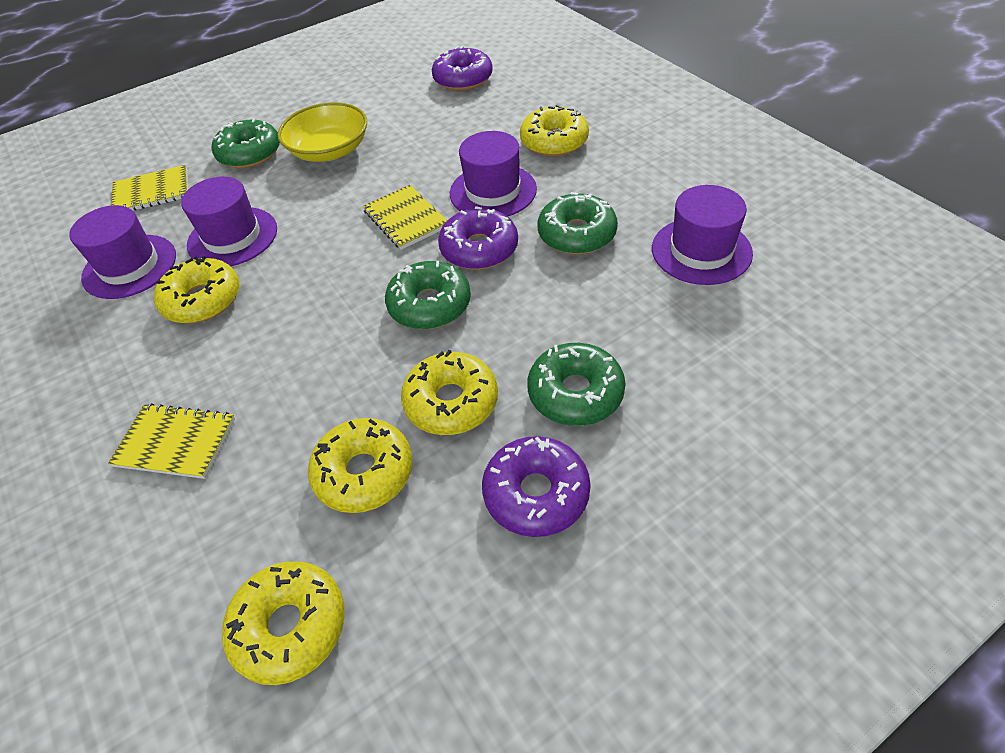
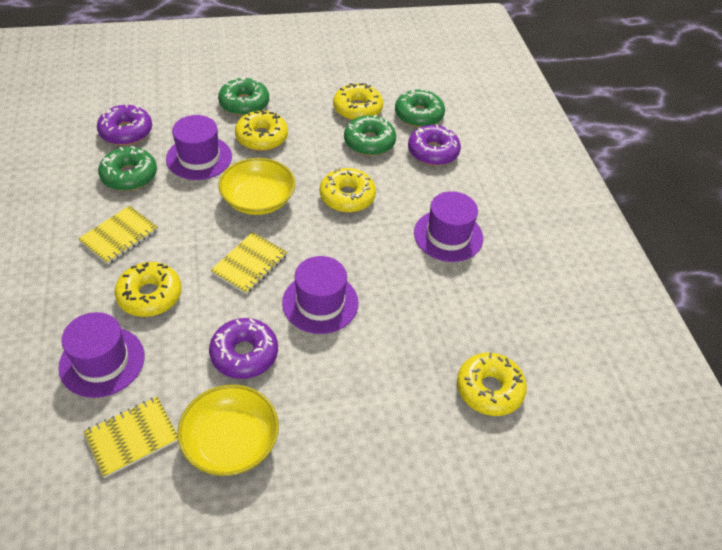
yellow bowl: [277,102,367,162] = 1 -> [177,385,279,476] [218,158,295,215] = 2

